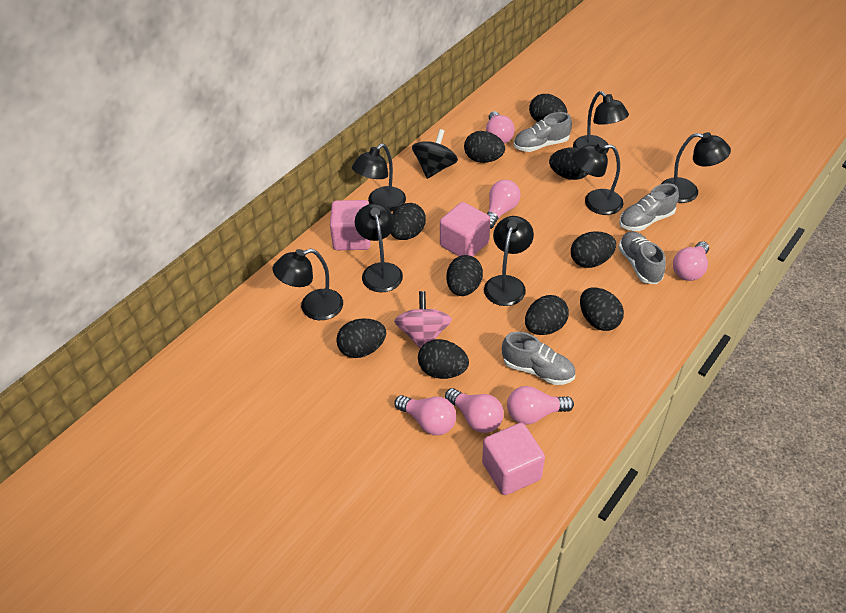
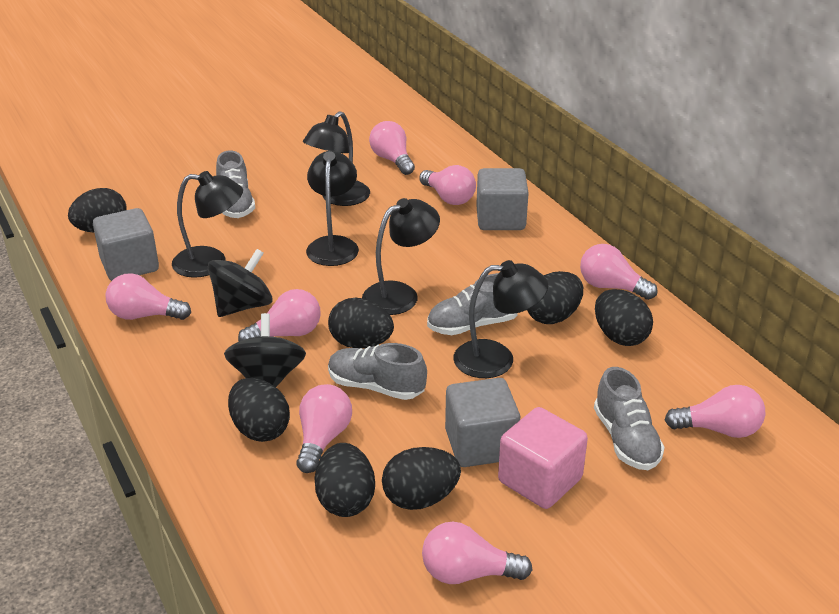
black egg: [336,319,386,358] [391,203,426,240] [418,339,469,379] [446,255,483,296] [464,131,505,163] [525,295,569,335] [529,94,567,122] [549,147,588,180] [571,231,616,268] [580,288,624,331] = 10 -> [68,188,127,233] [228,378,290,442] [314,443,375,517] [328,298,394,349] [382,447,461,510] [527,271,583,324] [595,289,653,346] = 7
black lamp: [273,249,343,320] [352,144,406,212] [355,203,403,292] [484,216,534,306] [573,91,629,153] [573,143,623,215] [661,132,731,203] = 7 -> [172,171,243,278] [303,111,370,206] [306,151,359,266] [362,198,440,315] [453,260,548,378] = 5
black spinning top: [412,129,458,179] = 1 -> [208,249,273,317] [224,313,306,387] = 2
grey cube: none = 0 -> [93,208,159,281] [445,378,520,467] [476,168,529,230] = 3
pink cube: [330,200,371,250] [440,202,490,256] [482,423,545,495] = 3 -> [498,407,588,509] = 1
pink light bulb: [394,395,456,435] [445,388,504,433] [486,111,515,144] [487,180,521,229] [507,386,574,425] [673,241,709,281] = 6 -> [105,273,191,320] [238,289,321,342] [296,384,352,473] [369,121,415,175] [419,165,476,205] [422,522,532,584] [580,244,658,300] [665,385,765,438] = 8
pink spinning top: [394,291,452,349] = 1 -> none = 0

